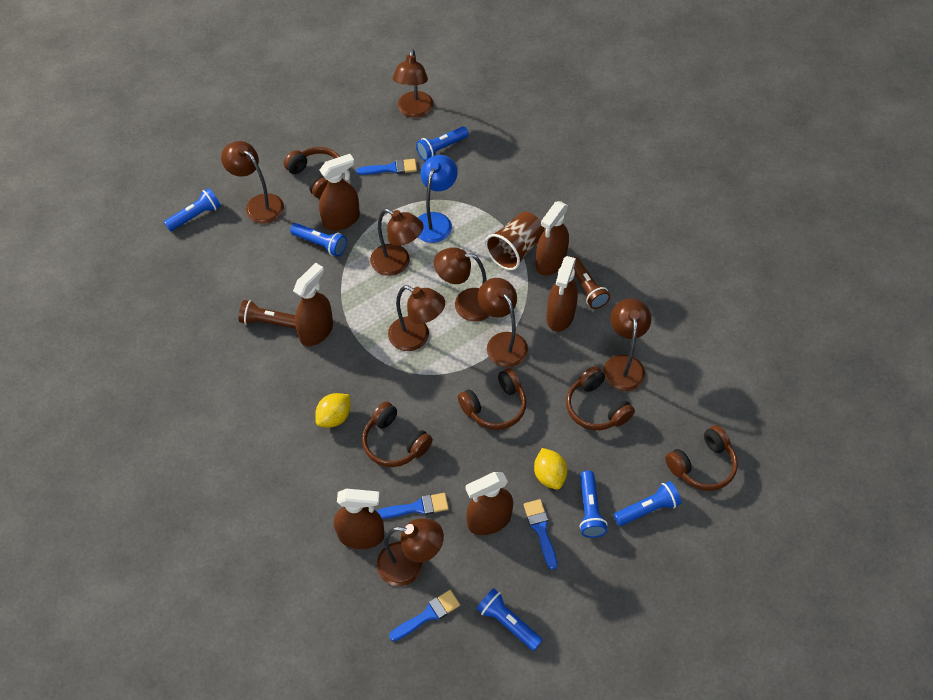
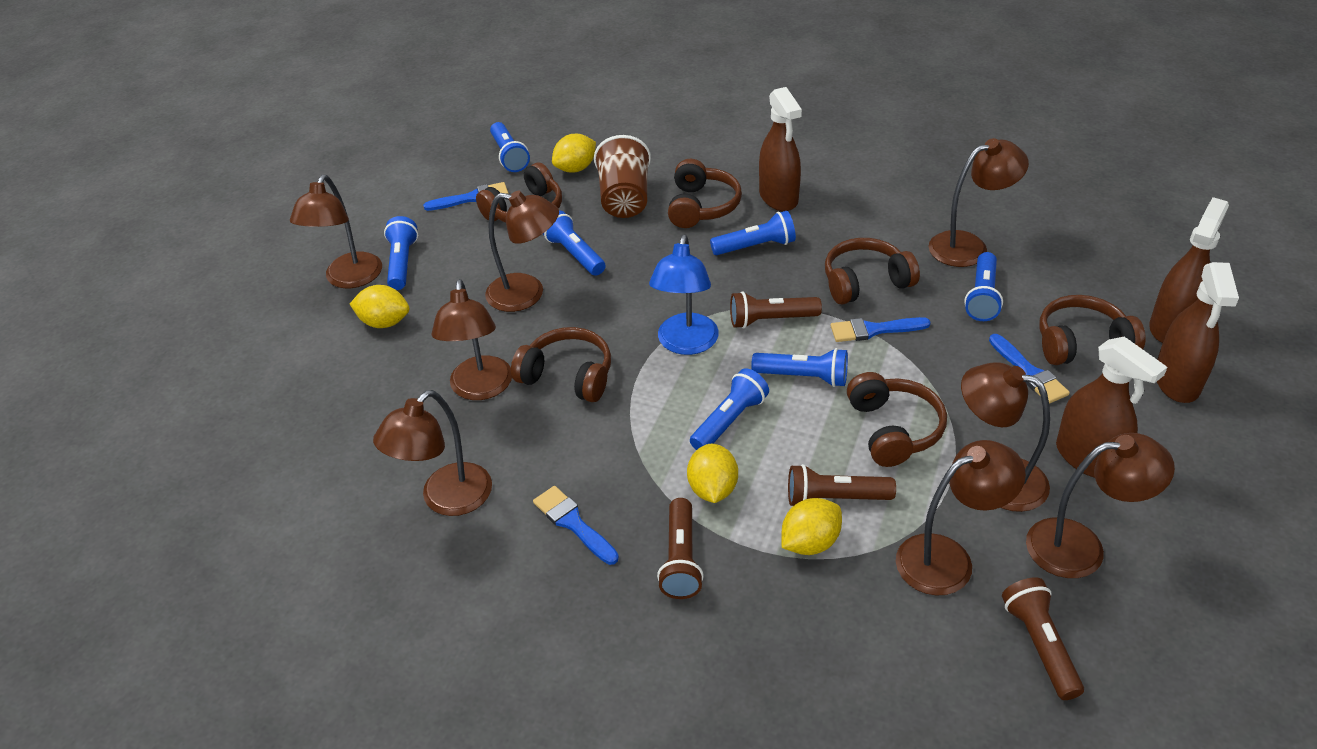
blue flashlight: [164,188,221,231] [290,223,347,257] [416,126,469,161] [477,588,543,651] [580,471,607,538] [614,481,681,526] = 6 -> [384,216,418,290] [490,122,530,172] [543,210,606,276] [690,368,769,450] [710,211,796,255] [751,348,848,387] [964,252,1003,321] = 7
brown flashlight: [239,300,296,329] [573,257,610,309] = 2 -> [657,498,704,599] [730,291,822,329] [788,464,896,506] [1002,577,1084,700] = 4
brown headphones: [284,147,343,199] [362,402,433,467] [458,368,527,430] [566,366,635,430] [665,425,738,491] = 5 -> [476,163,562,223] [511,327,611,402] [668,159,742,228] [825,238,920,305] [847,372,947,467] [1039,295,1146,365] = 6
brown spray bottle: [293,263,333,347] [319,154,360,231] [334,489,384,549] [465,472,513,535] [536,201,569,276] [546,256,578,332] = 6 -> [759,87,802,211] [1056,337,1167,478] [1149,197,1229,343] [1157,262,1239,403] = 4
yellow lemon: [315,393,350,428] [534,448,567,490] = 2 -> [350,285,409,328] [552,134,596,173] [687,444,738,503] [781,498,842,555] = 4

